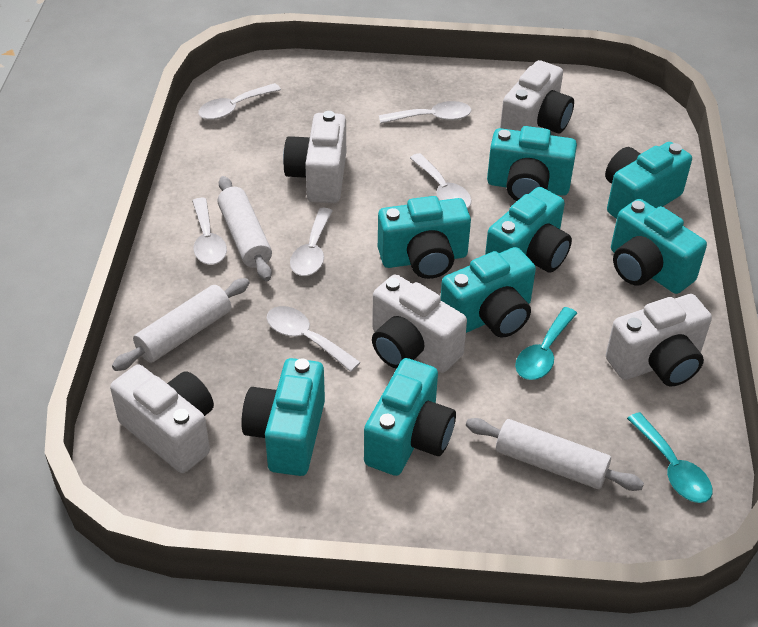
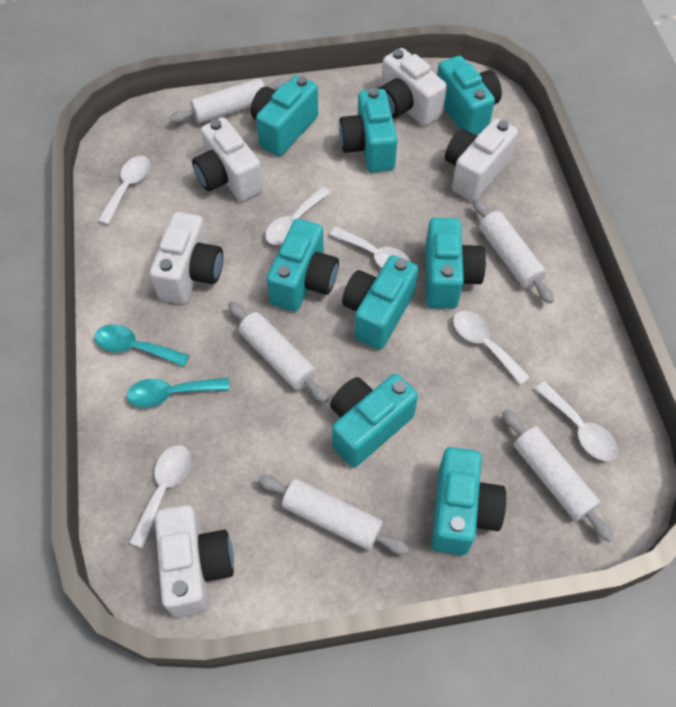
white rolling pin: [112,278,250,371] [218,176,272,281] [466,418,644,491] = 3 -> [169,78,287,123] [228,301,329,403] [258,475,410,555] [473,199,554,304] [502,409,614,542] = 5

